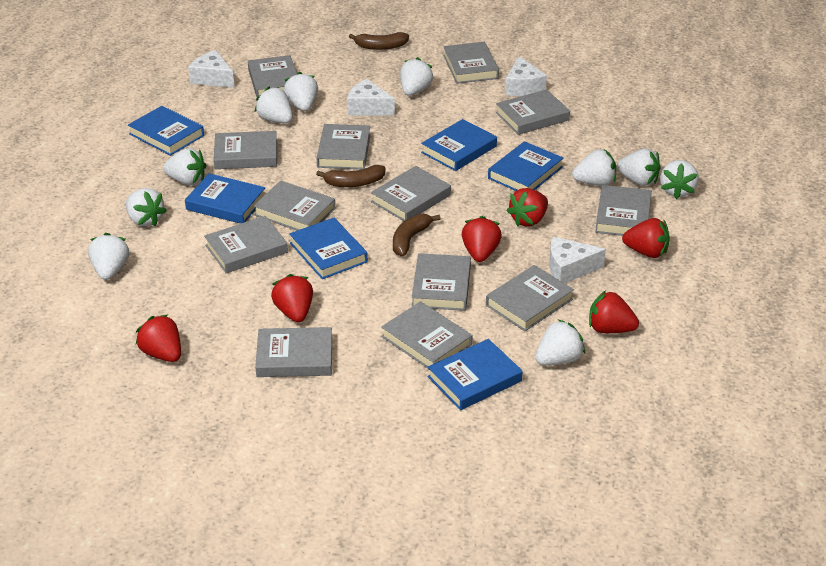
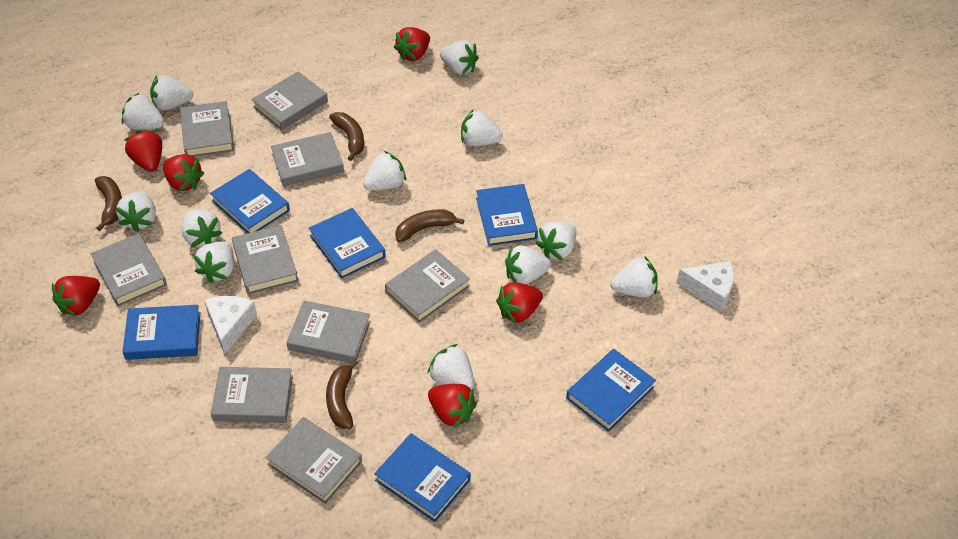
brown banana: [316,165,385,187] [349,32,409,50] [393,214,441,256] = 3 -> [95,176,122,231] [326,360,358,429] [329,112,364,161] [395,209,464,242] = 4
grey book: [204,216,288,273] [213,131,277,169] [248,55,297,97] [253,181,335,230] [255,327,332,377] [316,124,371,169] [371,166,451,221] [381,301,472,370] [412,253,471,311] [443,42,499,84] [486,265,574,331] [496,89,570,135] [595,185,652,236] = 13 -> [91,233,167,306] [180,101,234,157] [211,367,293,423] [232,225,298,294] [252,72,328,130] [266,417,362,504] [271,132,344,187] [286,301,371,363] [385,249,470,323] = 9
white cheese: [188,50,235,88] [347,79,395,115] [505,56,547,96] [549,237,606,283] = 4 -> [204,296,257,355] [677,261,734,311] = 2
white strawberry: [88,233,129,280] [126,188,167,226] [163,148,206,185] [255,87,293,123] [284,72,318,111] [400,57,434,96] [535,319,585,365] [572,149,616,186] [617,149,661,186] [660,160,698,199] = 10 -> [116,191,156,232] [122,93,164,130] [150,75,193,110] [181,209,222,247] [194,241,234,283] [363,151,406,191] [427,344,474,390] [440,40,479,75] [461,109,503,146] [505,245,551,284] [535,221,577,260] [610,257,658,297] = 12

